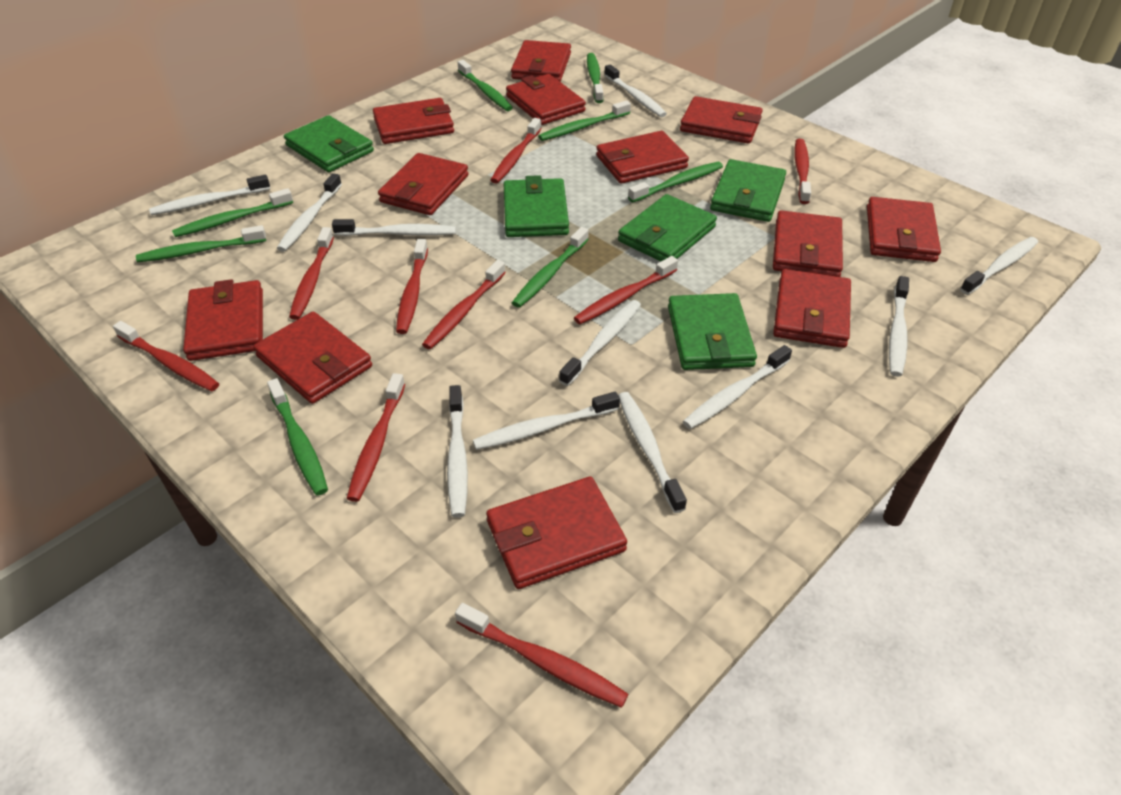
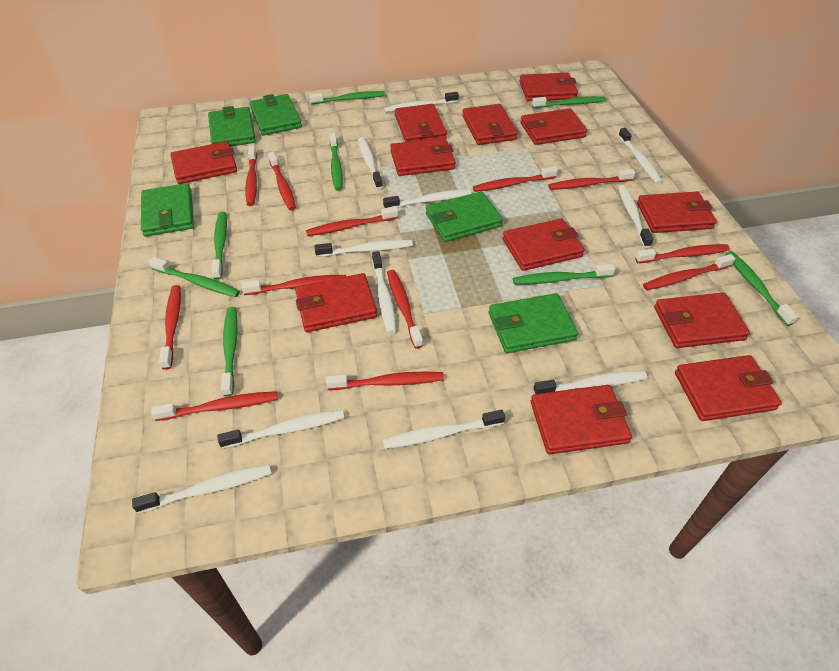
red toothbrush: [113,321,219,391] [289,227,334,320] [347,373,405,502] [396,239,428,334] [422,260,506,349] [455,603,628,708] [491,118,542,183] [574,256,678,324] [794,139,811,204] = 9 -> [151,391,278,421] [159,285,181,370] [241,275,346,295] [245,146,257,206] [268,152,296,210] [306,207,398,236] [326,372,444,390] [387,270,423,349] [473,166,558,192] [548,169,635,190] [635,244,730,263] [643,254,736,290] = 12

